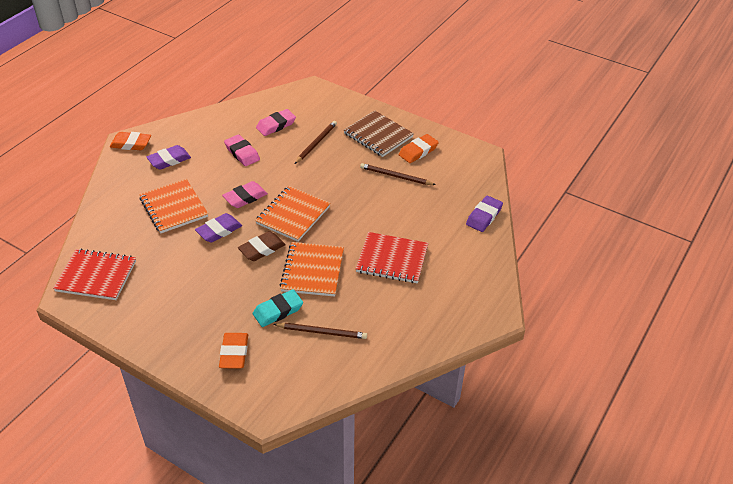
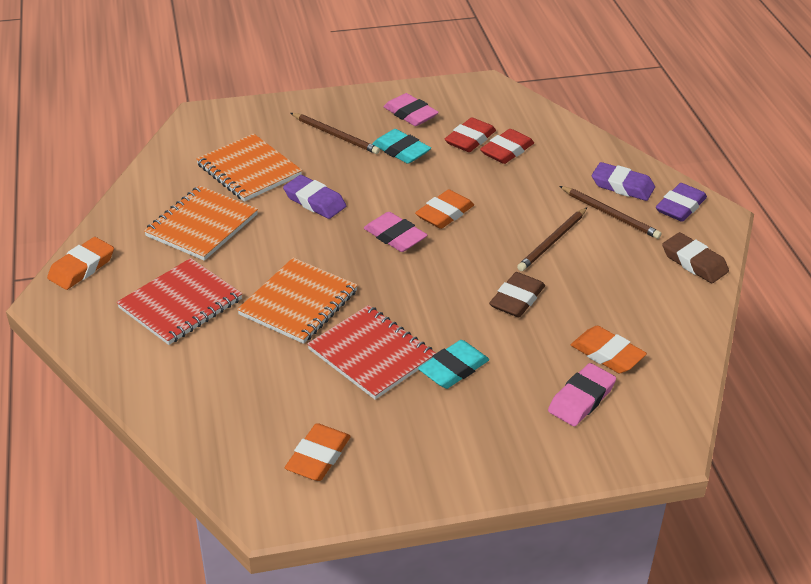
brown eraser: [238,231,286,261] = 1 -> [489,272,545,317] [662,232,729,283] = 2
brown notebook: [344,110,414,157] = 1 -> none = 0
orange eraser: [110,132,151,150] [219,333,248,369] [399,134,439,163] = 3 -> [47,237,114,290] [285,423,351,481] [415,190,474,229] [571,326,647,373] = 4
red eraser: none = 0 -> [445,117,496,152] [480,129,534,164] = 2
turquoise eraser: [253,289,303,327] = 1 -> [372,129,431,164] [418,340,489,389] = 2

